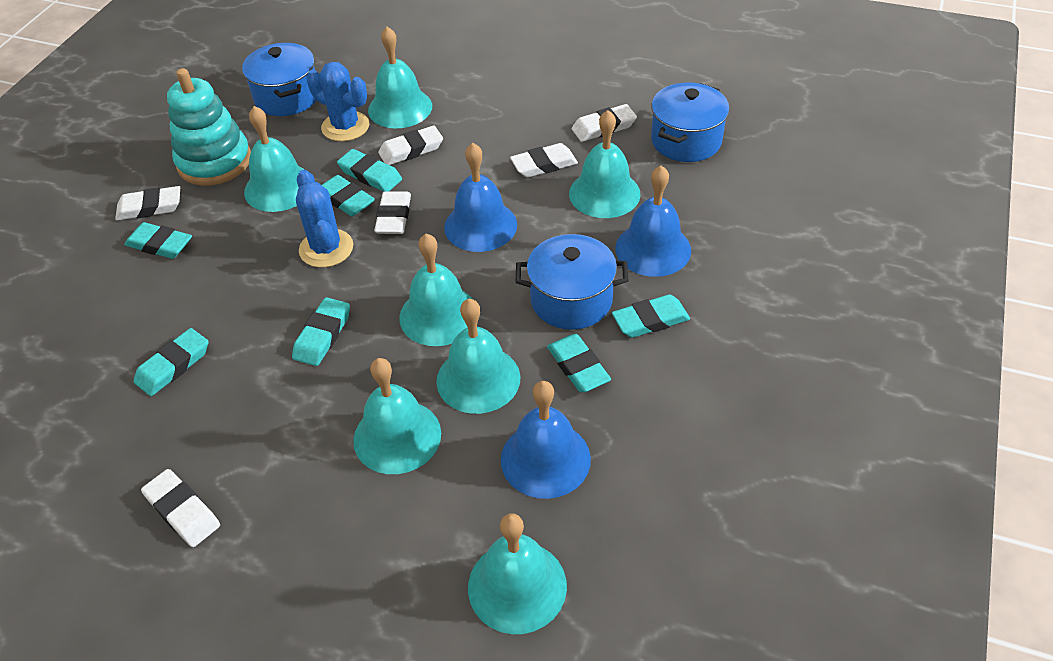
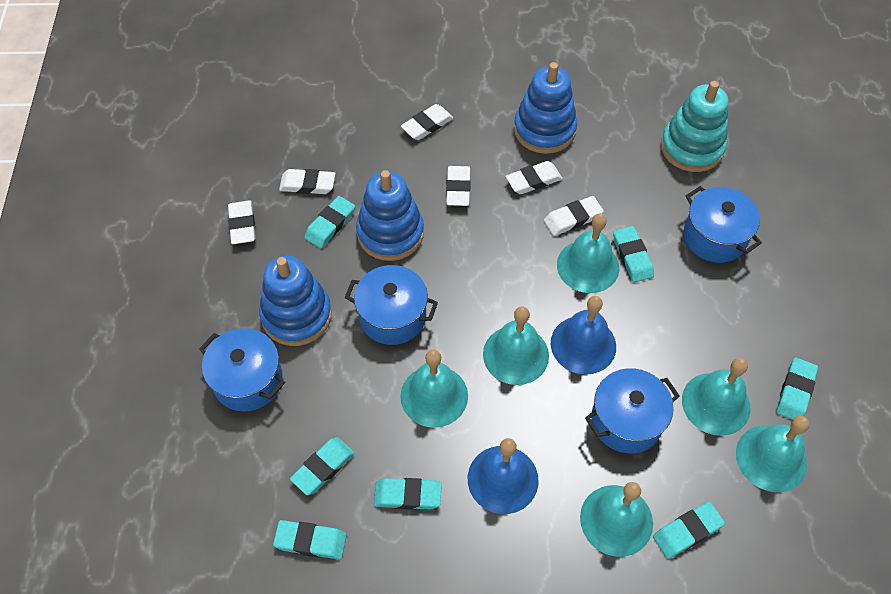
blue bell: [444,143,517,252] [501,381,591,499] [615,165,691,277] = 3 -> [468,438,539,514] [551,296,616,375] = 2
blue cactus: [296,170,353,268] [307,62,369,141] = 2 -> none = 0
blue pot: [242,43,317,116] [516,234,628,330] [651,83,730,162] = 3 -> [199,328,285,411] [345,265,438,345] [585,368,680,453] [683,186,762,263] = 4
blue stacking toy: none = 0 -> [259,256,332,346] [356,170,424,261] [514,62,577,154] = 3
turquoise bell: [244,106,305,212] [353,358,441,474] [368,27,432,128] [399,234,474,346] [436,299,520,414] [468,513,567,634] [569,110,640,218] = 7 -> [400,350,468,428] [483,306,549,385] [557,214,619,293] [580,482,653,557] [682,358,751,436] [736,416,809,492] = 6

